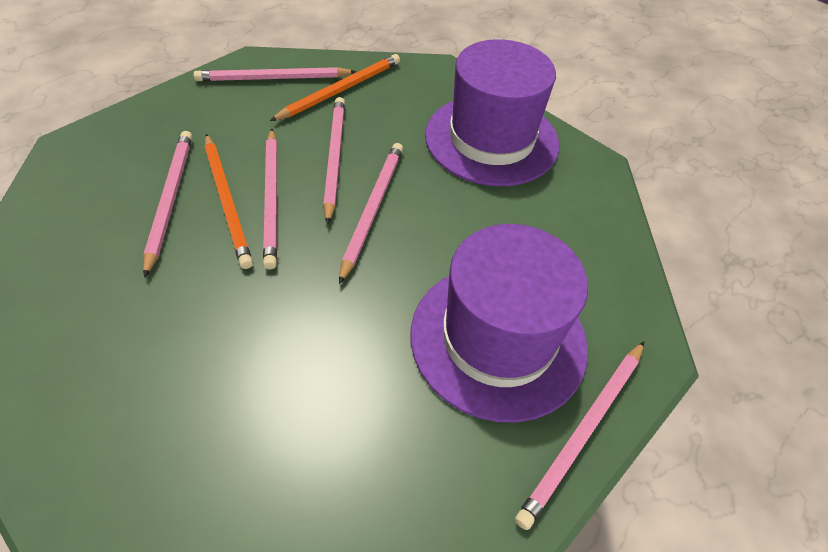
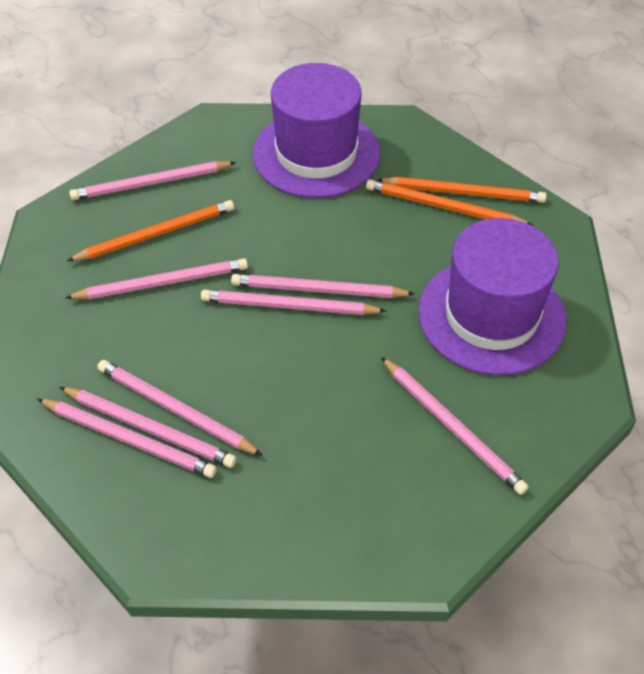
orange pencil: [205,134,253,269] [270,54,400,121] = 2 -> [67,200,234,261] [366,179,533,226] [377,177,547,203] = 3
pink pencil: [143,131,192,278] [193,67,356,81] [263,129,277,270] [323,97,345,225] [339,143,403,284] [515,341,644,530] = 6 -> [38,399,217,478] [60,387,237,468] [65,258,248,299] [69,161,236,200] [97,360,262,455] [201,290,386,315] [231,274,415,298] [381,357,529,495] = 8

